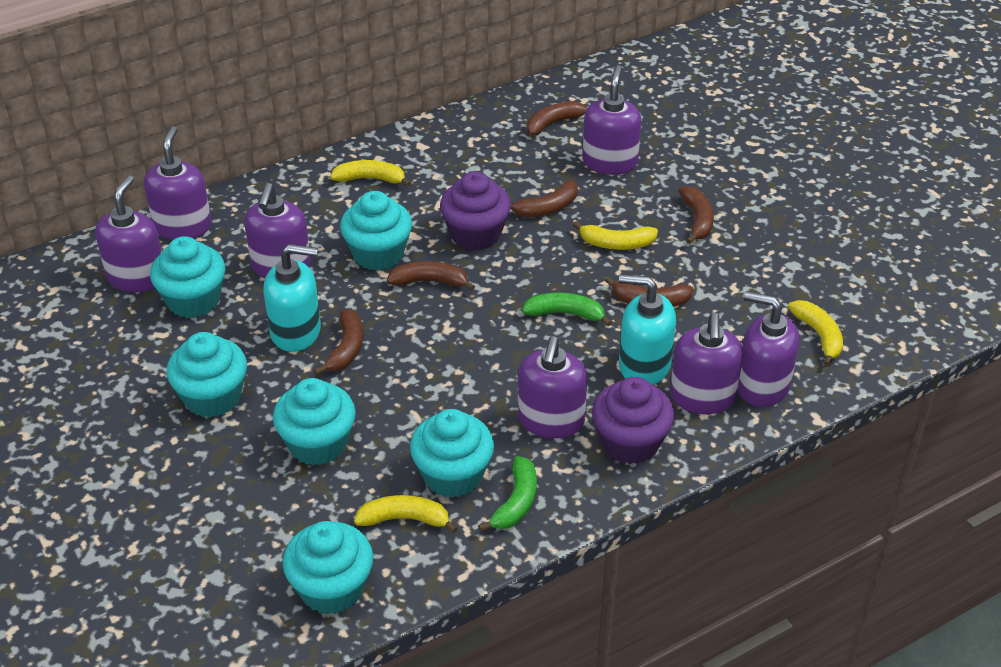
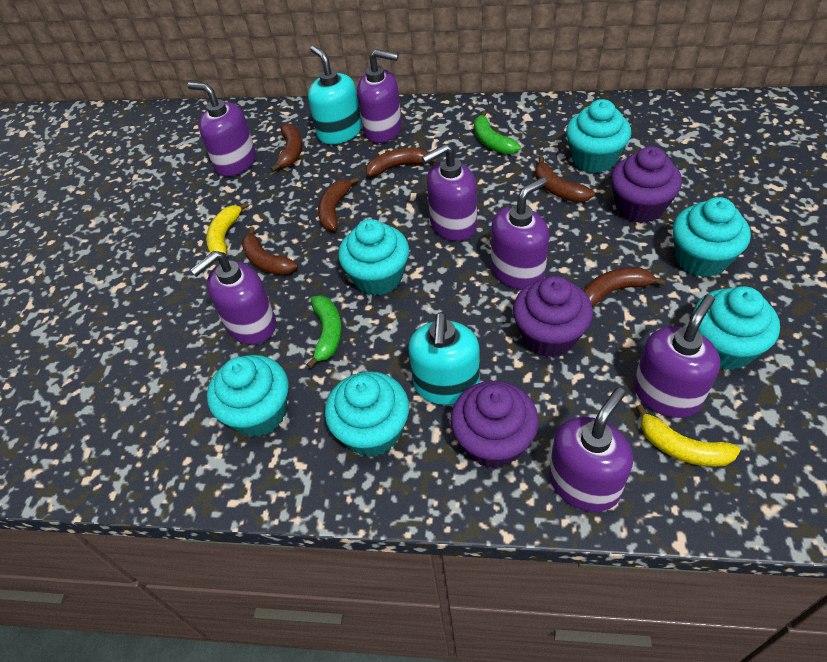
purple cupcake: [440,171,511,250] [592,377,675,464] = 2 -> [451,381,539,468] [513,276,593,357] [611,146,682,223] = 3
yellow banana: [330,160,411,187] [354,495,458,533] [573,221,658,250] [788,300,843,366] = 4 -> [206,202,249,254] [636,404,741,467] = 2

